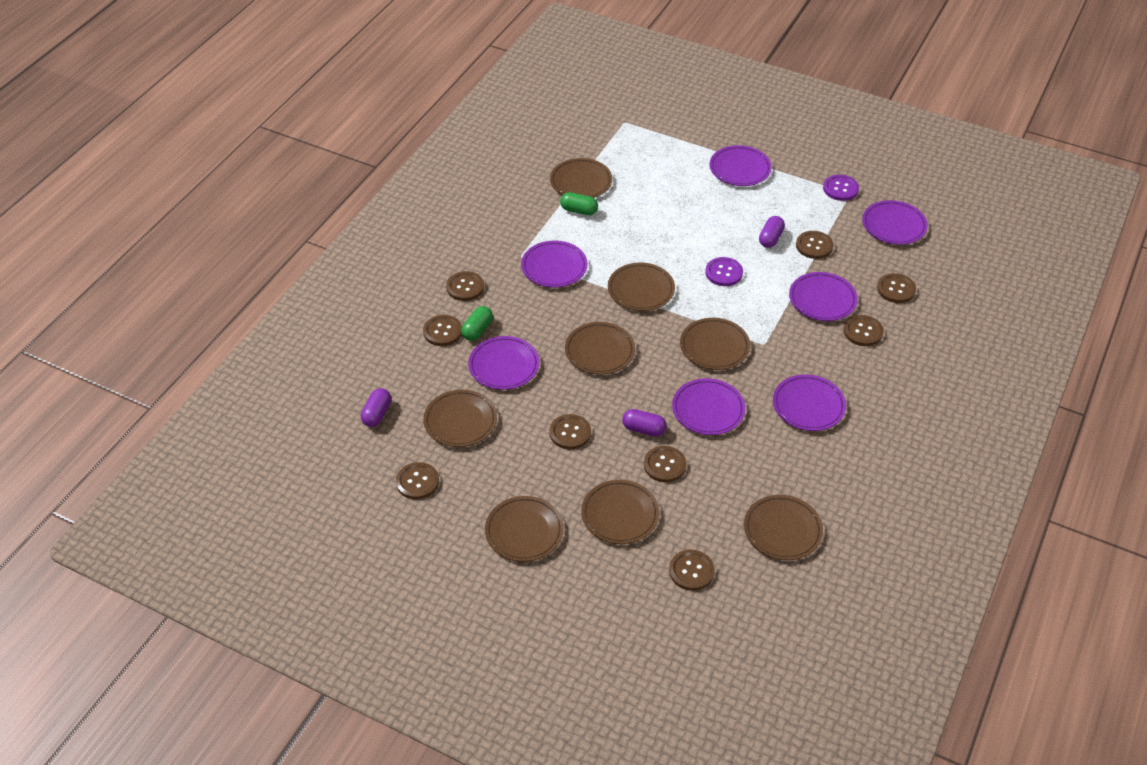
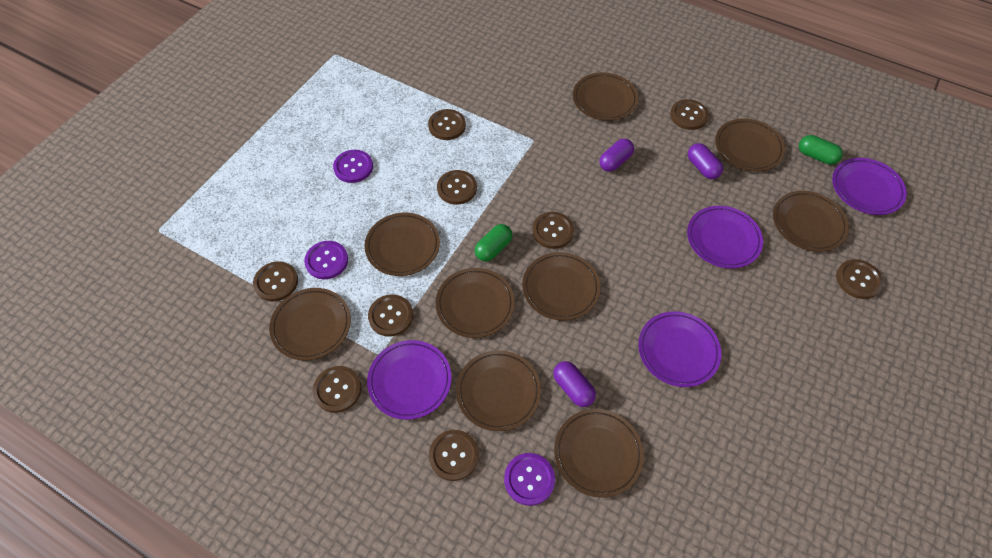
brown plate: [423,390,497,447] [485,496,564,562] [550,158,612,198] [565,322,635,374] [581,480,659,544] [608,263,675,311] [680,318,750,370] [744,495,823,560] = 8 -> [269,288,351,361] [365,213,440,276] [436,268,515,338] [456,350,541,431] [522,252,600,321] [554,409,644,498] [573,72,638,121] [715,118,785,172] [773,191,849,252] = 9
purple button: [705,257,743,286] [823,175,859,201] = 2 -> [304,241,348,279] [333,150,373,183] [504,453,555,506] = 3
purple plate: [468,336,539,390] [521,240,588,288] [672,378,745,435] [710,145,772,186] [773,375,846,431] [789,272,858,321] [862,200,928,245] = 7 -> [367,340,451,420] [638,311,721,387] [687,206,763,268] [832,158,907,215] = 4

